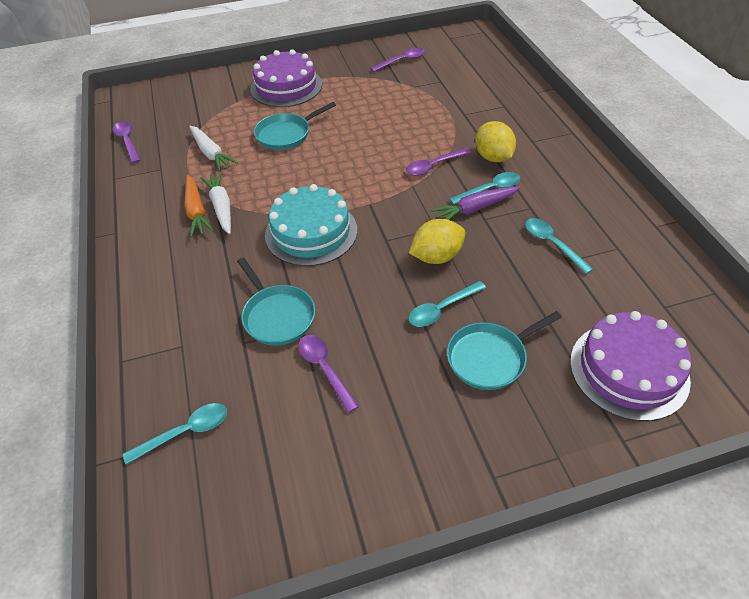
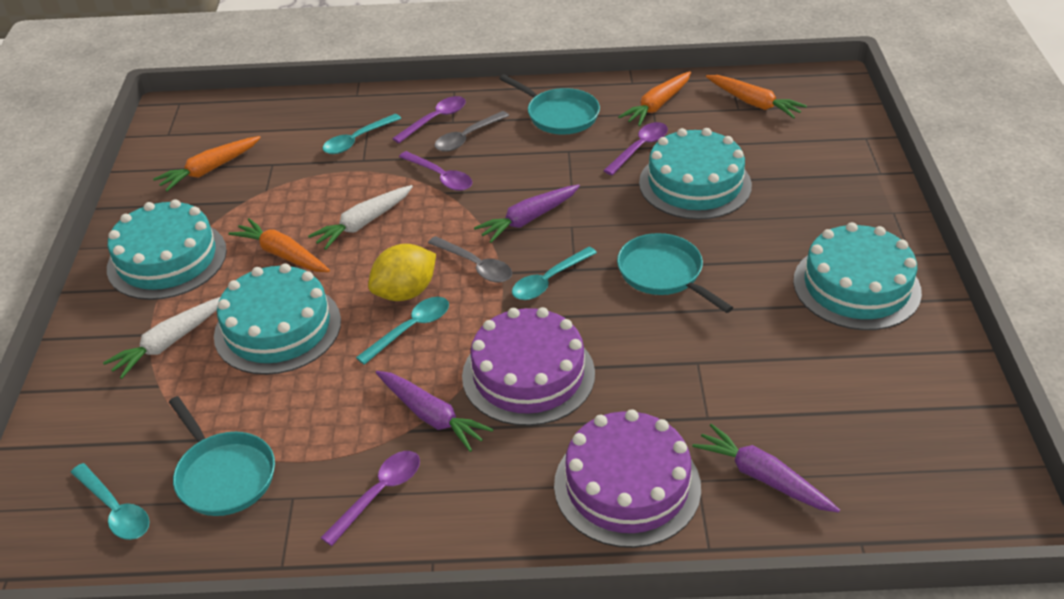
grey spoon: none = 0 -> [428,236,512,283] [434,111,509,152] = 2
orange carrot: [184,175,214,237] = 1 -> [153,136,261,192] [229,218,330,272] [618,71,691,126] [706,75,807,119] = 4
purple carrot: [431,186,521,220] = 1 -> [376,371,493,452] [474,184,580,243] [692,424,840,513] = 3
turquoise cake: [265,184,357,266] = 1 -> [107,199,227,300] [214,263,341,375] [639,128,752,220] [793,222,922,330] = 4
yellow lemon: [409,219,465,264] [475,121,516,162] = 2 -> [368,244,436,301] = 1

